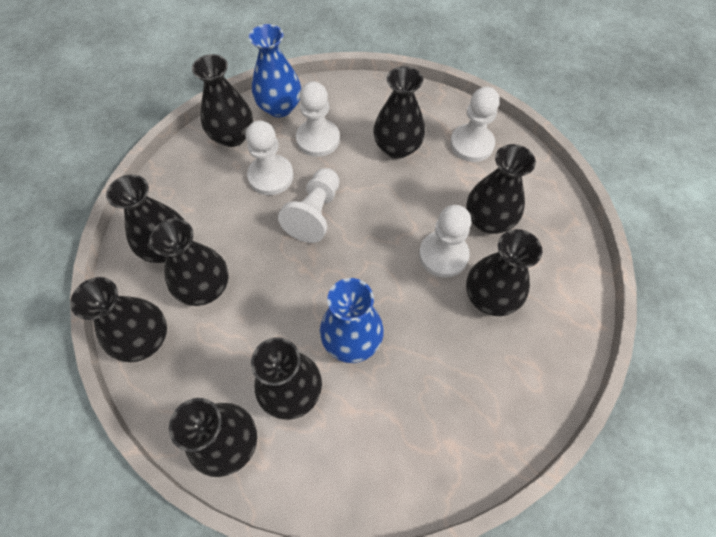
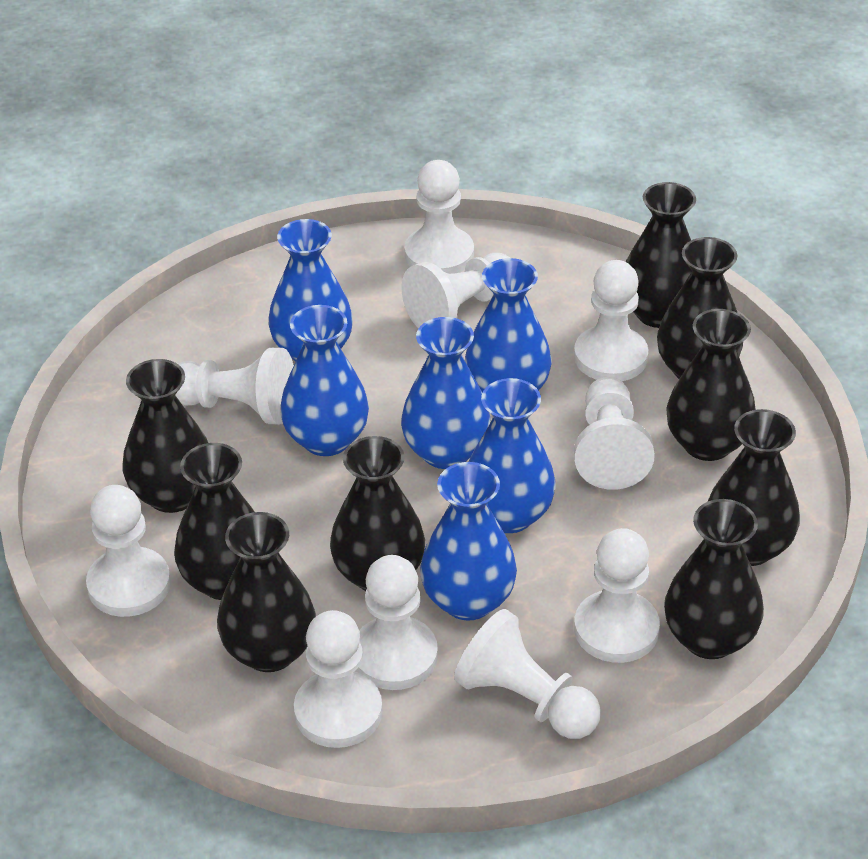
blue vase: [249,24,301,117] [320,278,384,363] = 2 -> [268,219,353,362] [280,305,369,456] [401,317,491,469] [420,462,517,621] [465,258,551,393] [469,378,555,533] = 6
white pawn: [245,120,294,195] [278,168,339,243] [296,81,340,157] [419,205,471,277] [450,87,500,162] = 5 -> [86,485,171,617] [175,348,294,425] [294,610,382,748] [356,555,438,690] [401,253,510,328] [405,160,474,274] [454,609,601,739] [574,260,648,381] [574,377,655,490] [574,528,660,663] = 10

